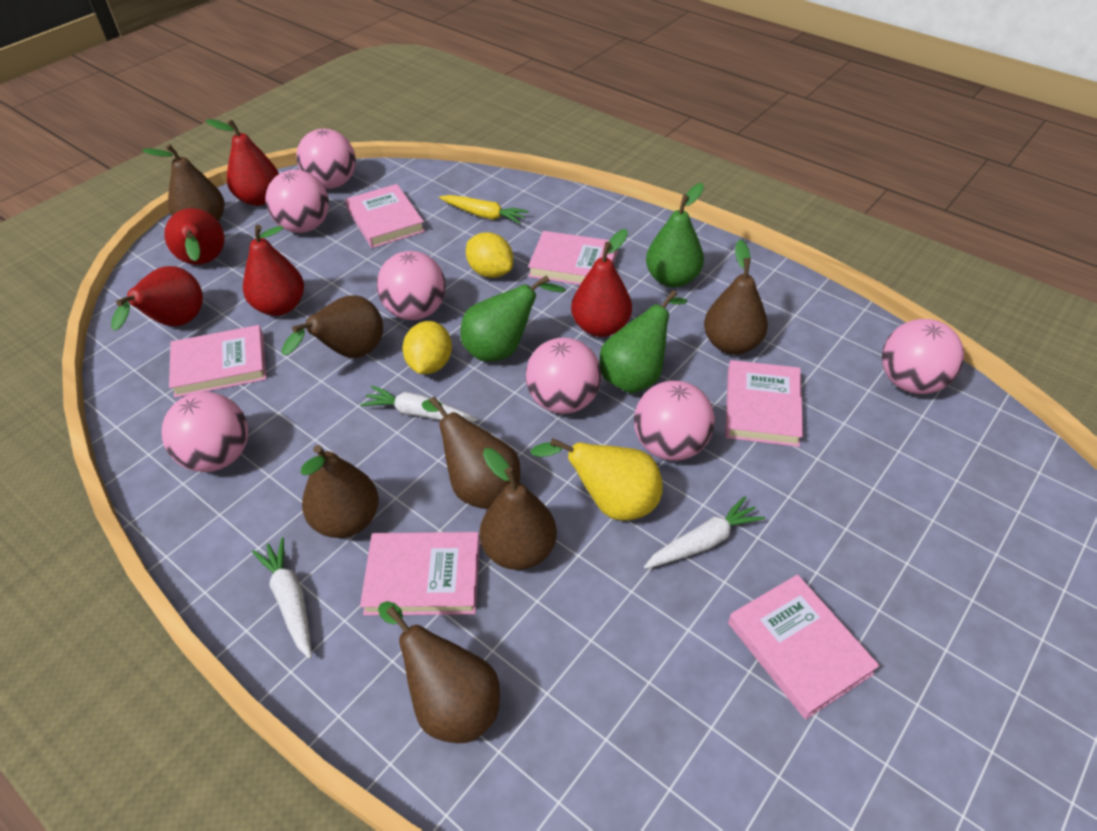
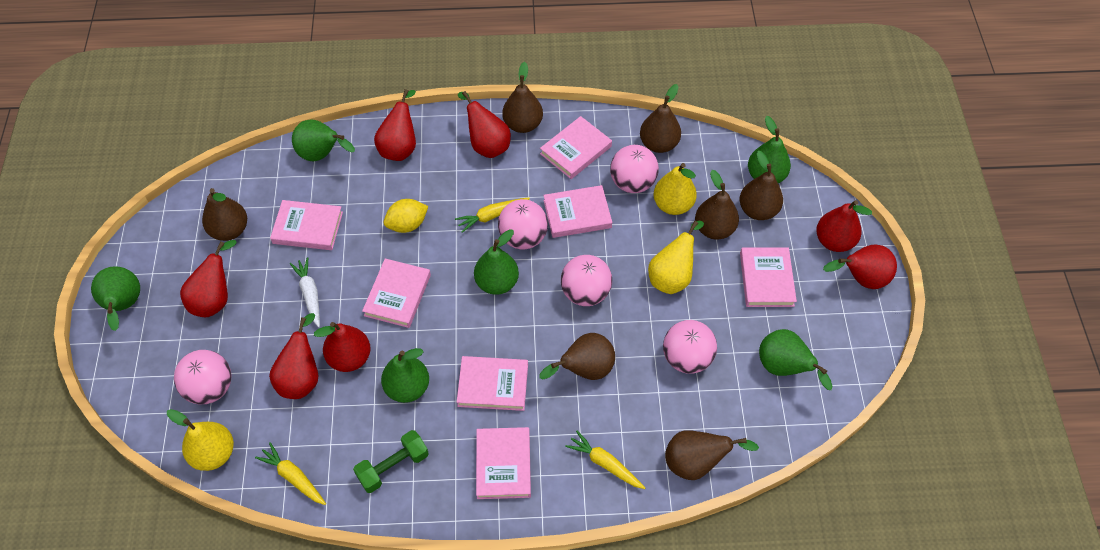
green dumbbell: none = 0 -> [353,430,429,493] = 1
green pear: [460,275,566,362] [600,290,687,393] [646,183,704,288] = 3 -> [91,266,140,331] [292,120,355,161] [381,348,429,403] [474,229,519,295] [748,116,791,183] [759,329,832,390] = 6
pink ball: [161,392,248,472] [265,170,329,233] [296,129,356,189] [377,251,446,320] [526,338,602,414] [634,381,715,461] [882,319,964,394] = 7 -> [174,350,232,404] [498,199,548,250] [561,255,612,306] [610,145,659,193] [663,320,717,374] = 5
pink book: [169,325,267,398] [345,184,425,248] [360,532,480,616] [528,231,618,285] [725,360,803,447] [728,574,880,720] = 6 -> [270,200,343,250] [362,258,431,328] [457,356,528,411] [476,427,531,499] [540,116,612,179] [543,185,612,238] [740,247,797,307] = 7
red pear: [111,266,203,331] [164,208,224,265] [206,119,279,206] [243,225,304,316] [571,229,632,337] = 5 -> [180,240,237,317] [269,313,319,399] [314,322,370,372] [374,89,416,161] [458,91,511,158] [816,200,872,252] [823,244,897,289] = 7
white carrot: [252,537,312,659] [360,386,478,422] [644,496,765,569] = 3 -> [290,257,320,327] = 1
yellow carrot: [439,195,529,224] = 1 -> [255,442,326,505] [455,198,530,233] [565,431,645,489] = 3
yellow lemon: [403,321,452,374] [466,232,513,278] = 2 -> [384,199,428,233] = 1
yellow pear: [530,438,663,521] = 1 -> [167,409,234,471] [648,221,704,294] [653,163,697,215] = 3

